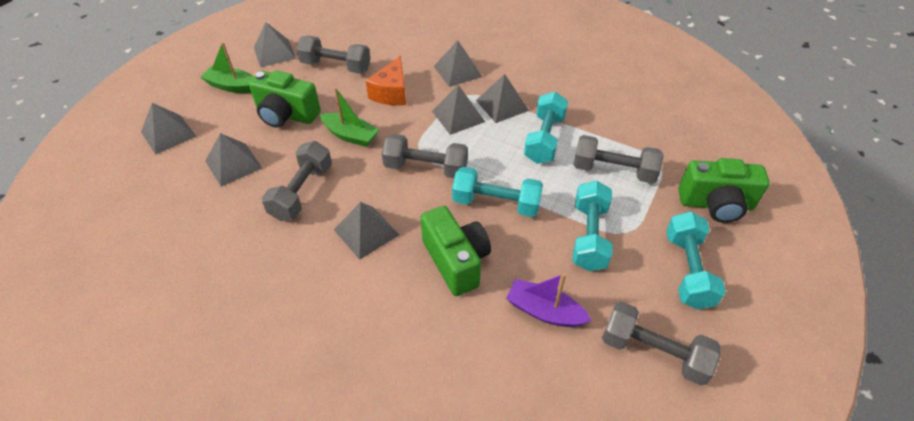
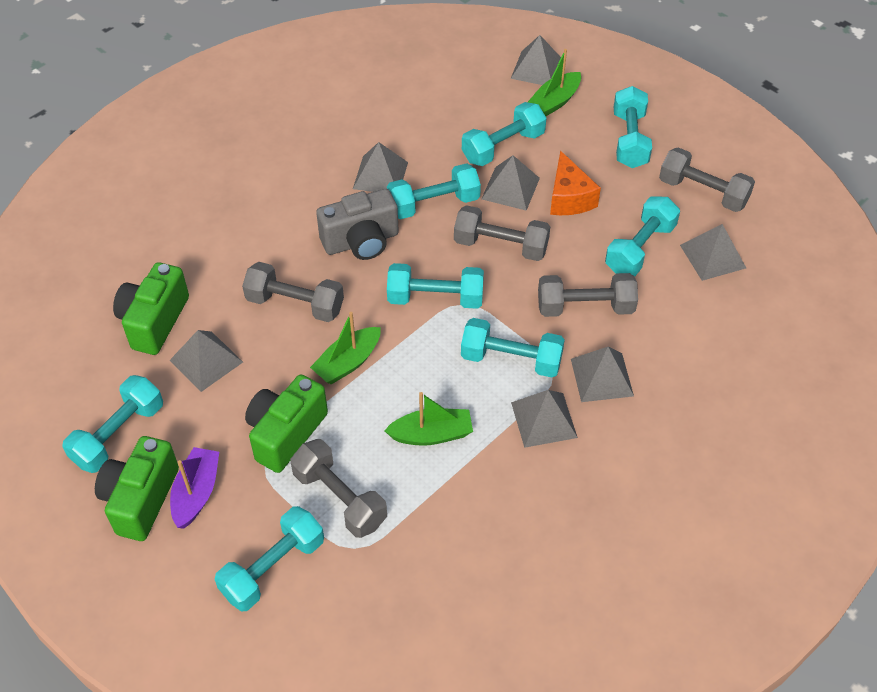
green boat: [200,42,254,93] [320,87,379,147] = 2 -> [310,312,381,384] [384,392,473,446] [528,49,581,116] = 3
grey camera: none = 0 -> [316,189,399,260] = 1
turquoise dumbbell: [452,167,543,217] [524,92,568,164] [572,180,612,271] [666,211,726,310] = 4 -> [62,375,163,473] [215,506,324,612] [387,163,481,219] [387,263,484,309] [461,318,565,378] [462,102,546,166] [605,196,680,276] [614,86,652,168] = 8

